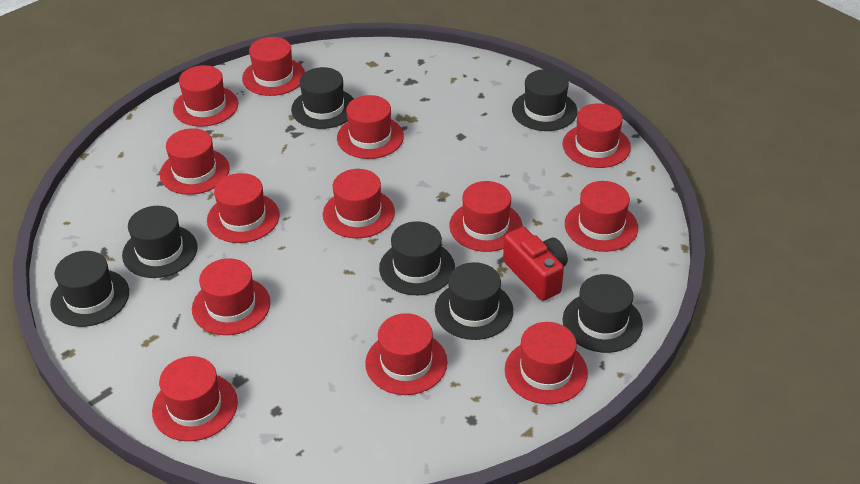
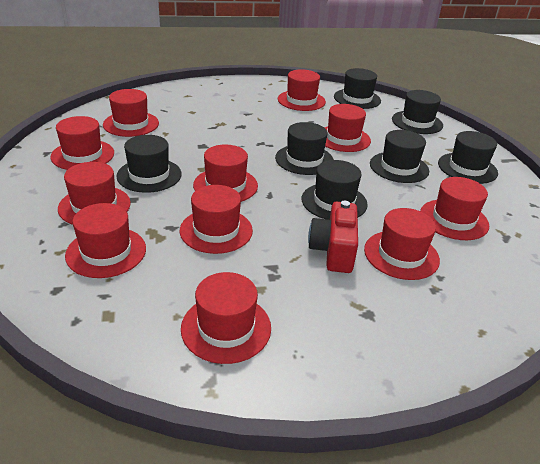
red hat: [152,356,238,441] [160,128,230,195] [173,65,238,127] [192,258,270,335] [207,173,279,243] [242,37,305,96] [323,169,395,238] [337,95,404,159] [365,313,448,395] [449,181,523,252] [505,322,588,404] [562,103,631,168] [565,181,638,252] = 13 -> [50,116,114,170] [58,162,131,225] [65,203,146,278] [103,89,159,137] [180,185,253,254] [181,272,271,364] [193,145,258,202] [278,69,326,111] [324,104,371,152] [364,208,440,280] [420,177,489,240] = 11

